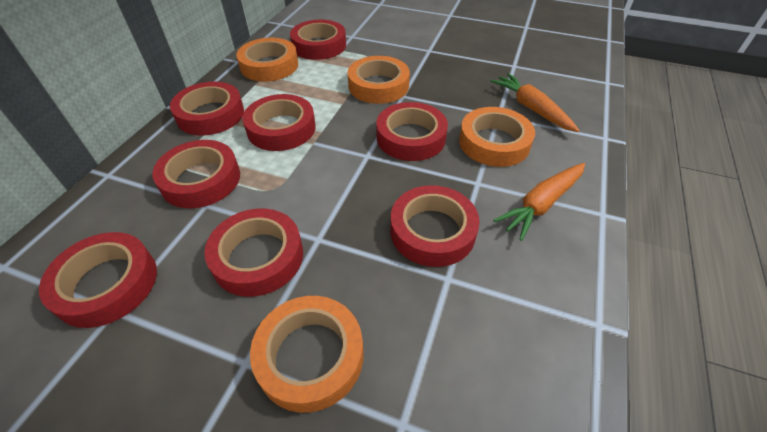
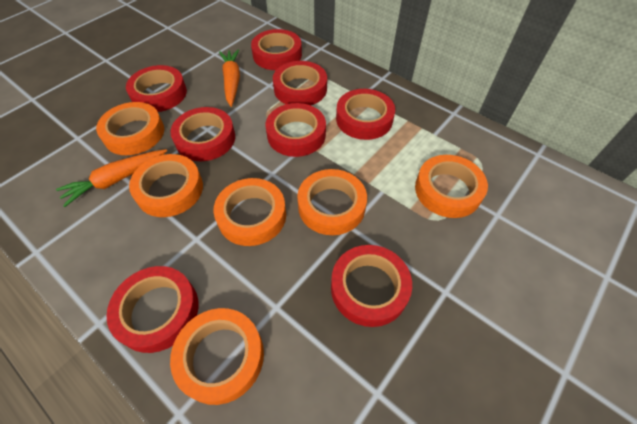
orange tape: [236,38,298,82] [250,296,363,413] [348,56,410,104] [459,107,535,167] = 4 -> [96,102,164,155] [129,154,203,217] [170,308,264,405] [214,178,286,246] [297,169,367,235] [415,155,488,218] = 6

